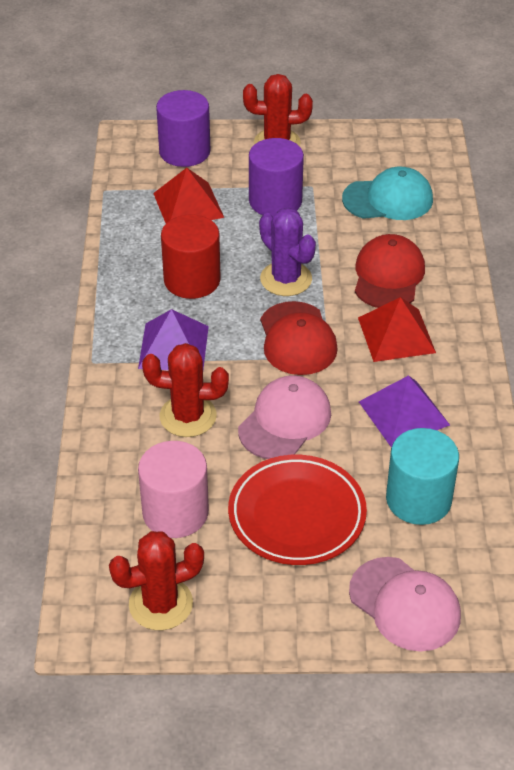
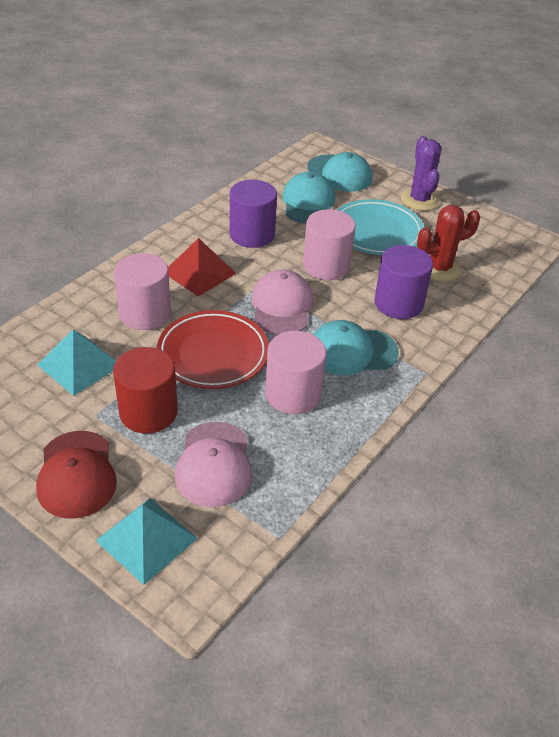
pink cylinder: [138,441,209,538] = 1 -> [114,253,171,330] [265,331,326,414] [303,209,356,280] = 3
purple pyramid: [138,309,209,370] [359,376,450,447] = 2 -> none = 0
red cactus: [109,531,204,630] [142,343,229,437] [243,74,313,146] = 3 -> [417,205,480,281] = 1
red cap: [260,301,338,375] [355,234,425,308] = 2 -> [36,431,117,518] = 1
red pyramid: [153,168,224,223] [358,297,436,362] = 2 -> [168,238,237,297] = 1
turquoise cap: [342,167,433,220] = 1 -> [282,172,335,224] [307,152,372,192] [313,320,399,376] = 3
turquoise cylinder: [386,428,459,525] = 1 -> none = 0
turquoise plate: none = 0 -> [338,199,424,255] = 1
turquoise pyramid: none = 0 -> [37,329,116,396] [96,498,198,585] = 2

